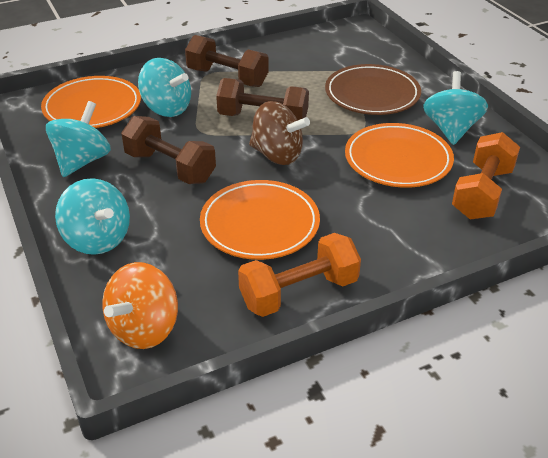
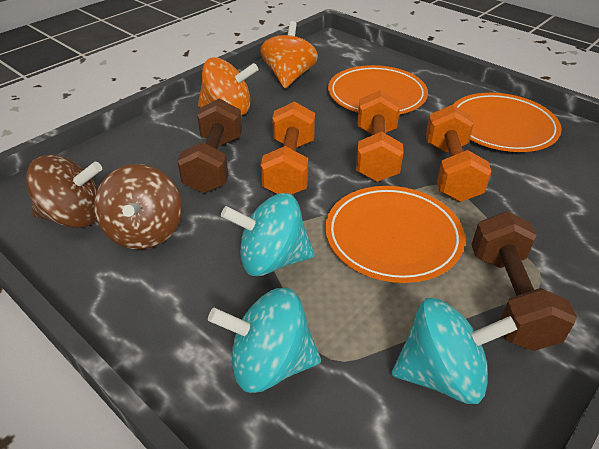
brown dumbbell: [121,116,216,184] [185,35,269,87] [216,78,309,120] = 3 -> [177,98,242,193] [472,211,577,351] = 2
brown plate: [325,64,421,115] = 1 -> none = 0
brown spinning top: [249,101,310,165] = 1 -> [26,154,102,228] [94,164,182,249] = 2
orange dumbbell: [238,233,361,317] [452,132,520,220] = 2 -> [261,101,315,195] [356,90,404,182] [426,104,492,202] = 3
orange spinning top: [102,262,178,349] = 1 -> [198,57,258,115] [260,21,318,88] = 2
turquoise spinning top: [46,101,111,177] [55,178,130,255] [138,58,191,117] [423,71,488,145] = 4 -> [208,288,321,393] [221,193,315,276] [392,298,517,404] = 3

